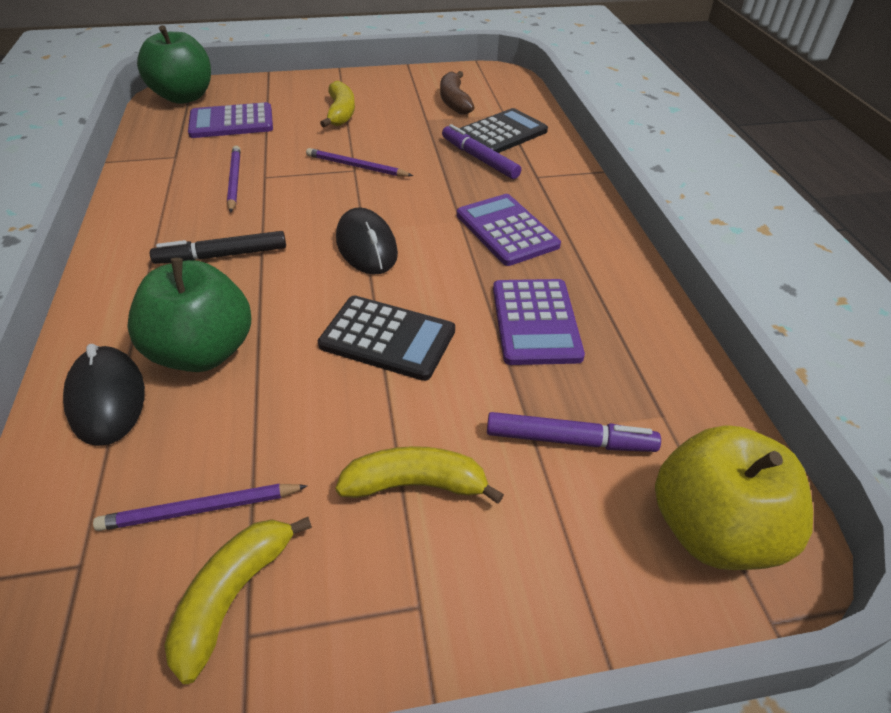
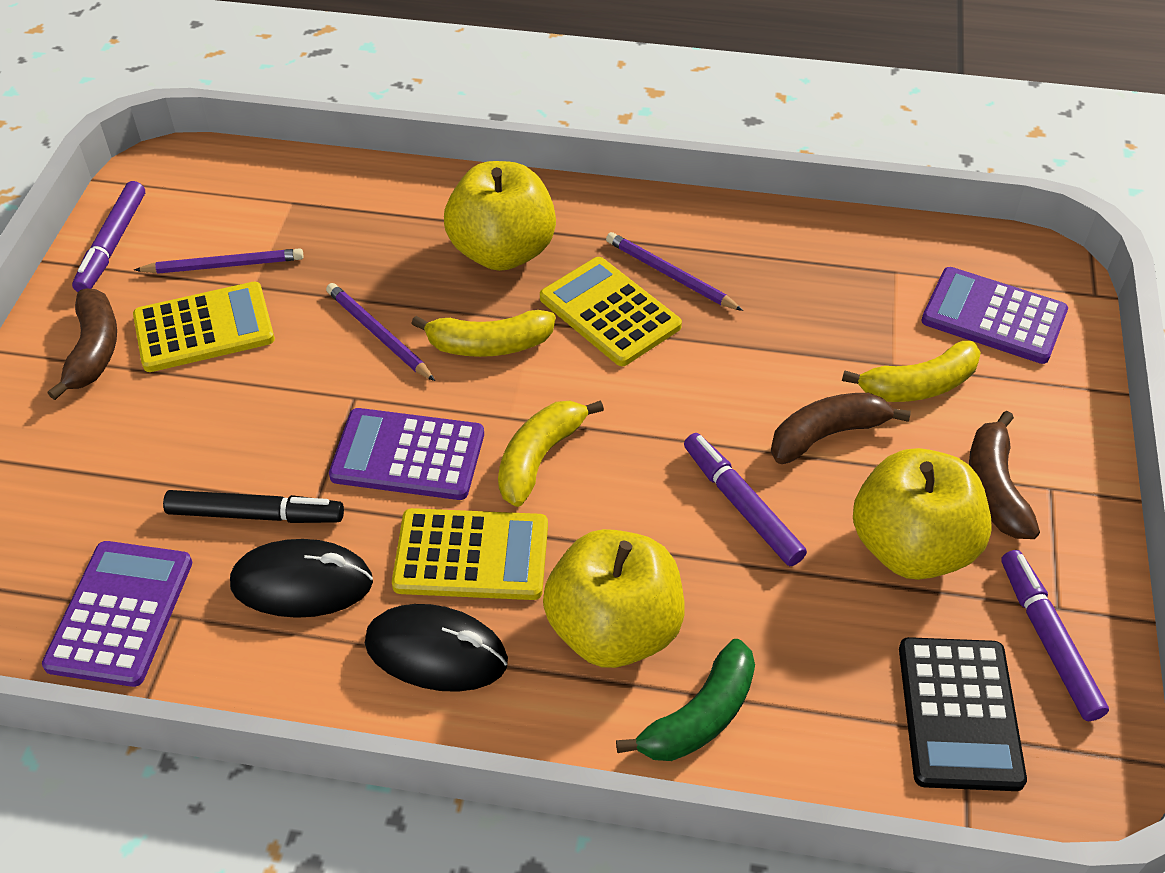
black calculator: [318,296,455,381] [459,108,548,153] = 2 -> [899,637,1027,791] = 1
brown banana: [440,71,475,115] = 1 -> [48,288,117,400] [771,393,911,464] [969,411,1040,539] = 3
green apple: [127,258,251,372] [137,25,211,104] = 2 -> none = 0
green banana: none = 0 -> [616,639,755,761] = 1
purple marker: [442,124,521,179] [487,412,661,452] = 2 -> [72,181,145,292] [684,433,807,566] [1001,550,1109,721] = 3
yellow apple: [655,425,813,570] = 1 -> [444,161,556,271] [543,529,685,668] [853,448,992,580] = 3
yellow calculator: none = 0 -> [133,282,275,372] [392,508,548,600] [540,257,682,366] = 3

